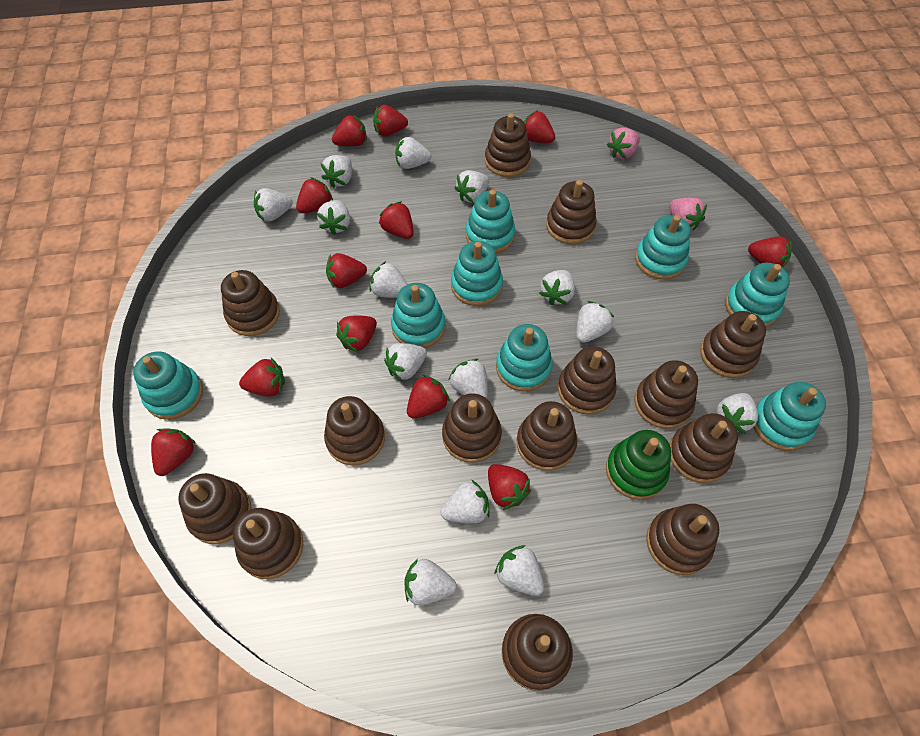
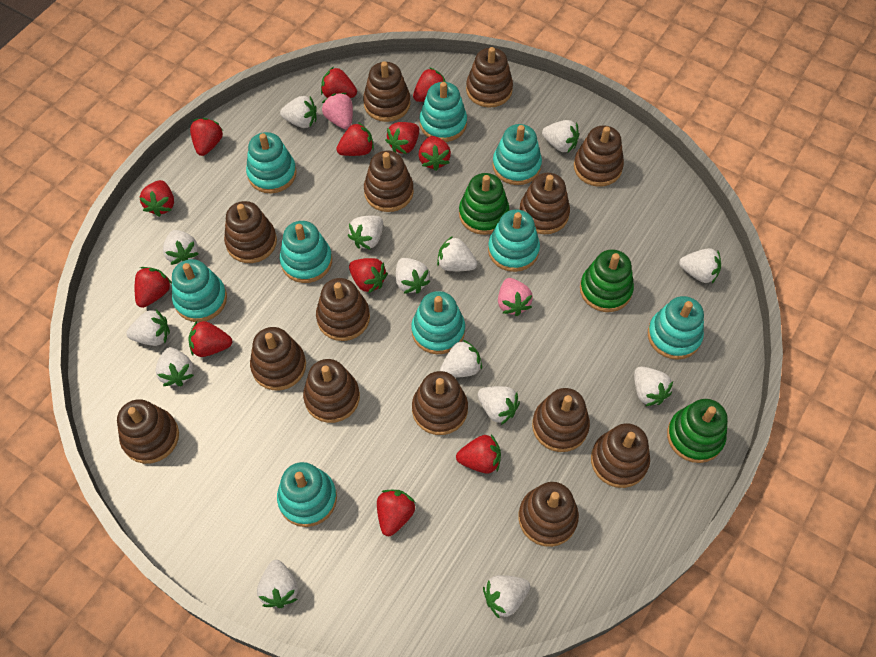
green stacking toy: [606,430,671,500] = 1 -> [459,173,509,235] [580,249,634,312] [667,399,728,463] = 3
turquoise stacking toy: [133,351,203,420] [391,283,446,348] [451,241,503,306] [466,190,515,253] [496,324,553,392] [635,215,691,280] [725,263,790,327] [753,382,826,451] = 8 -> [172,259,227,322] [246,132,297,193] [277,462,337,527] [280,221,332,283] [411,291,465,354] [419,82,467,142] [488,209,540,272] [492,124,542,185] [648,296,704,360] = 9

